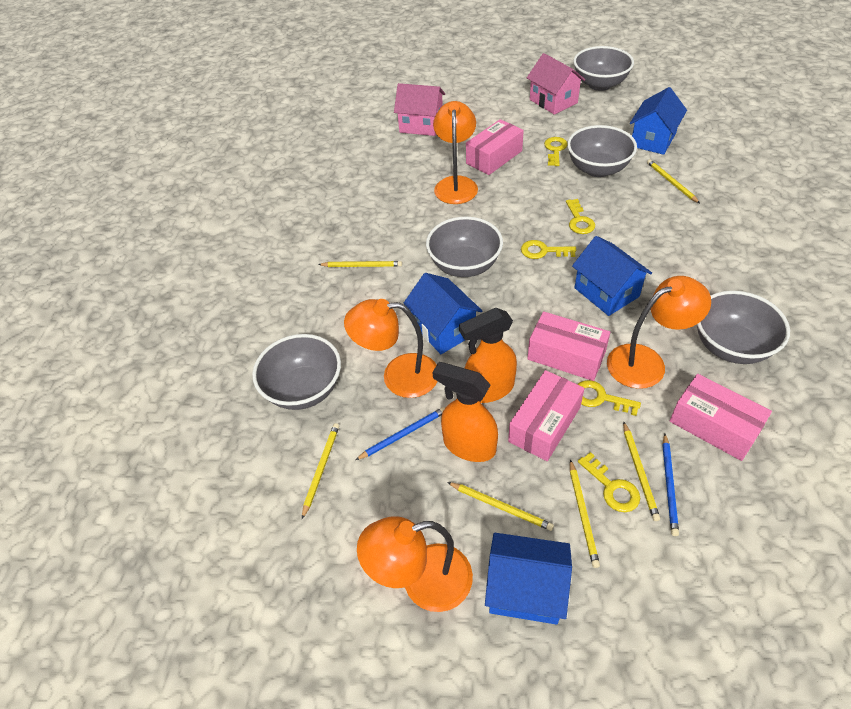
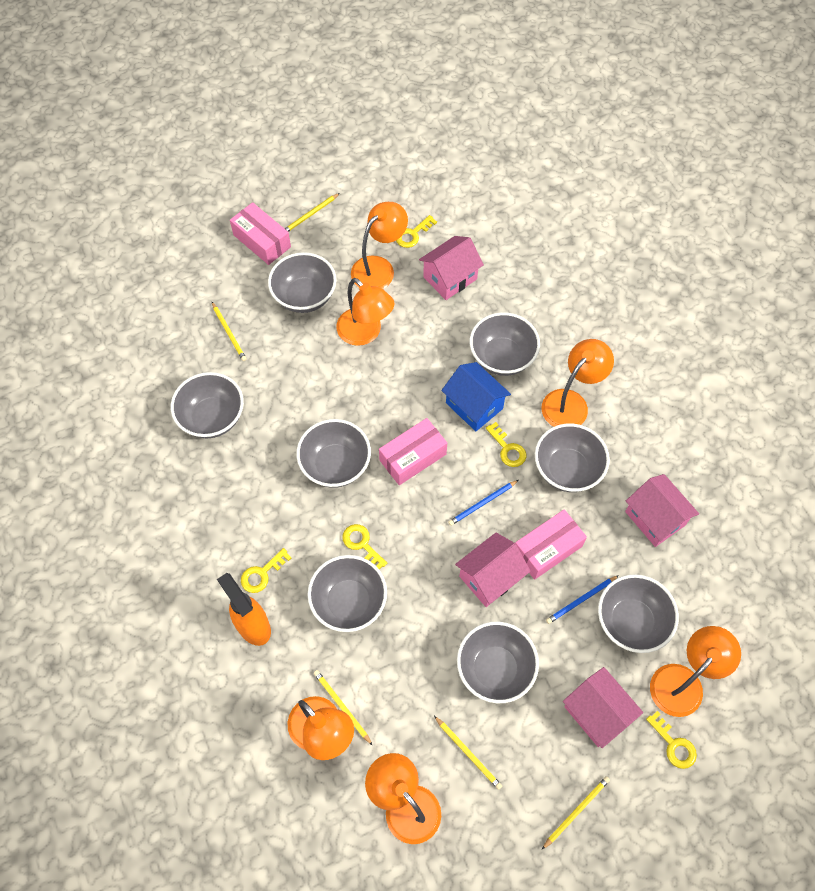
blue house: [404,273,482,354] [485,533,572,625] [572,236,652,316] [630,87,687,155] = 4 -> [441,362,511,431] = 1
grey bowl: [252,334,341,410] [426,217,503,277] [567,125,637,177] [573,46,634,91] [697,291,790,364] = 5 -> [171,372,244,438] [268,252,336,313] [296,419,371,488] [307,555,387,632] [457,622,539,703] [470,312,540,376] [535,424,610,492] [598,574,679,653] = 8
orange lamp: [344,299,438,398] [357,517,473,612] [433,101,478,204] [607,276,711,389] = 4 -> [288,696,354,760] [336,278,395,346] [351,202,408,289] [365,753,441,844] [542,339,614,427] [650,626,741,717] = 6
orange spray bottle: [432,362,498,462] [459,308,517,403] = 2 -> [217,573,271,646] = 1
pink box: [466,119,524,175] [508,370,585,461] [527,311,610,381] [670,374,772,461] = 4 -> [230,202,291,265] [379,418,447,485] [515,509,587,580] = 3
pink house: [394,83,445,136] [527,53,585,115] = 2 -> [419,236,484,300] [455,533,531,607] [563,667,643,748] [625,474,699,547] = 4
yellow pencil: [302,423,339,519] [318,261,402,267] [447,482,554,531] [570,459,600,568] [623,421,660,521] [647,159,700,203] = 6 -> [212,302,247,361] [284,193,340,232] [314,670,373,746] [434,716,502,790] [542,776,610,849] = 5

